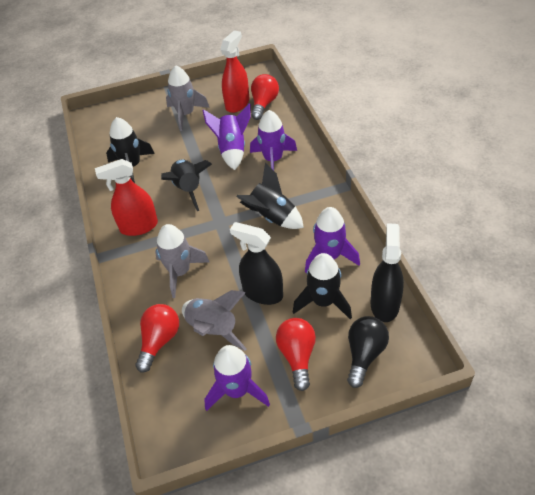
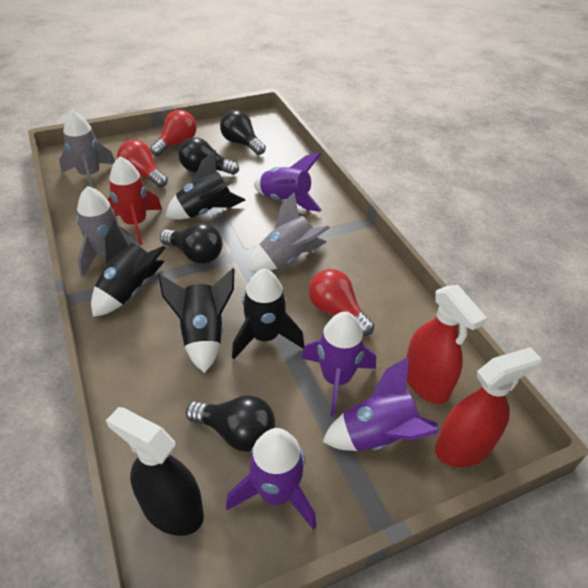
black light bulb: [347,316,389,388] = 1 -> [160,223,222,264] [178,138,239,175] [186,395,275,452] [220,110,266,155] = 4
black spray bottle: [230,222,283,305] [371,223,404,322] = 2 -> [106,407,204,536] = 1
red rocket: none = 0 -> [107,157,162,245] = 1

